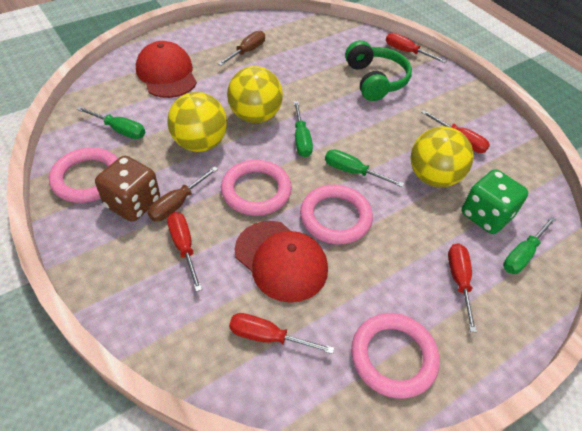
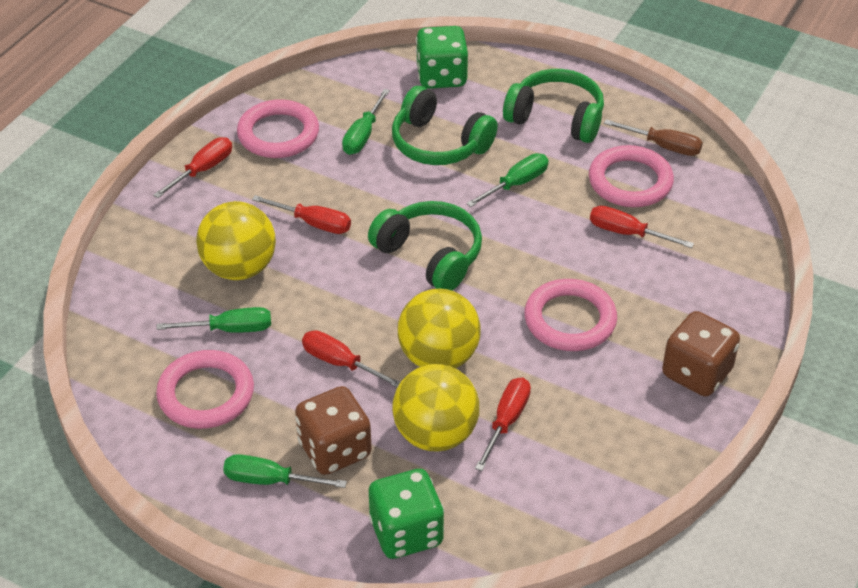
brown dice: [95,156,160,222] = 1 -> [295,386,372,475] [662,311,740,397] = 2
brown screwdriver: [148,166,218,221] [218,31,265,66] = 2 -> [604,119,703,156] = 1
green dice: [462,169,528,234] = 1 -> [369,469,444,559] [416,26,468,89] = 2
green headphones: [345,40,412,101] = 1 -> [368,201,482,290] [392,86,498,165] [503,69,604,143] = 3
red cap: [136,41,197,98] [235,221,328,302] = 2 -> none = 0

